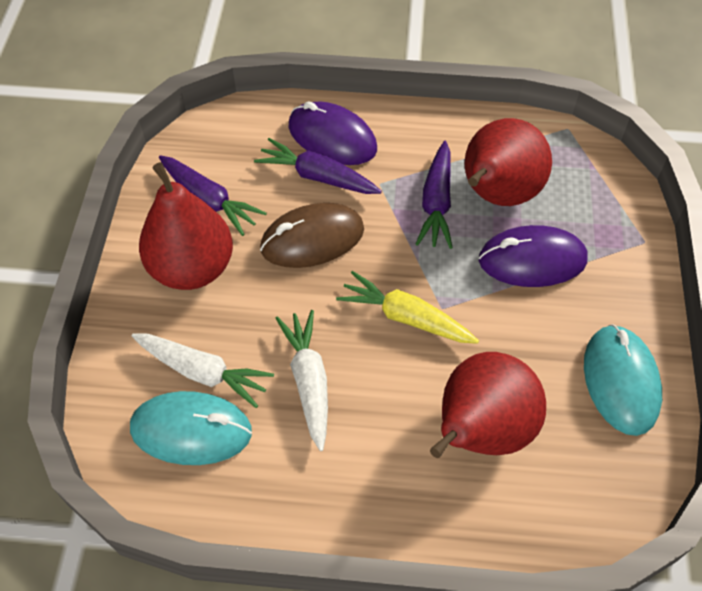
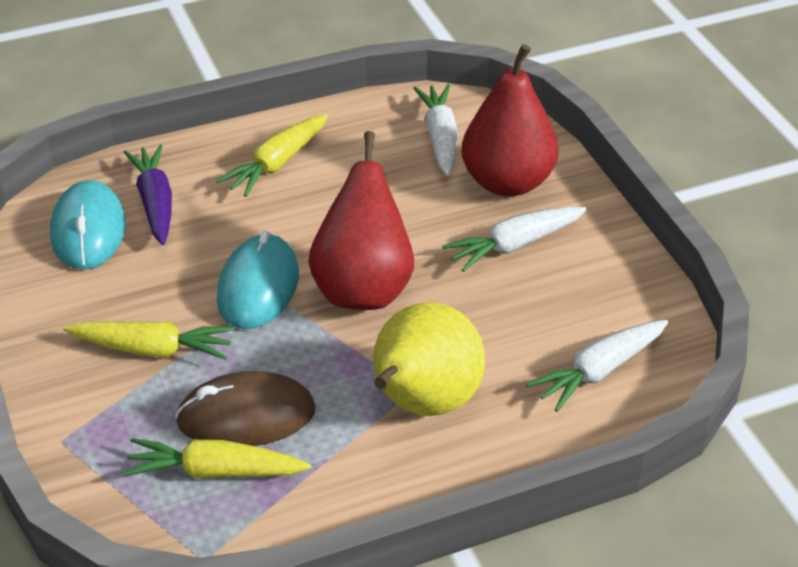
purple carrot: [159,155,267,236] [254,138,382,194] [416,141,453,249] = 3 -> [124,145,172,245] = 1
purple mouse: [289,101,377,165] [479,225,588,287] = 2 -> none = 0
red pear: [139,162,233,290] [430,352,546,458] [464,118,552,206] = 3 -> [309,131,414,310] [461,44,558,197] = 2
white carrot: [132,333,274,408] [275,310,328,451] = 2 -> [413,84,458,176] [442,207,587,272] [526,320,669,412] = 3
yellow carrot: [336,271,479,344] = 1 -> [63,321,234,360] [123,438,311,479] [216,114,328,197] = 3
yellow pear: none = 0 -> [373,302,485,416] = 1

